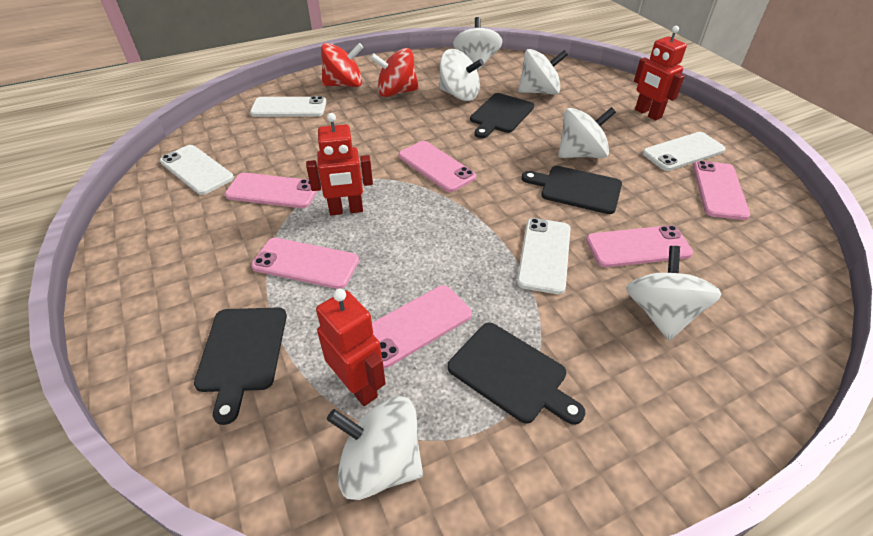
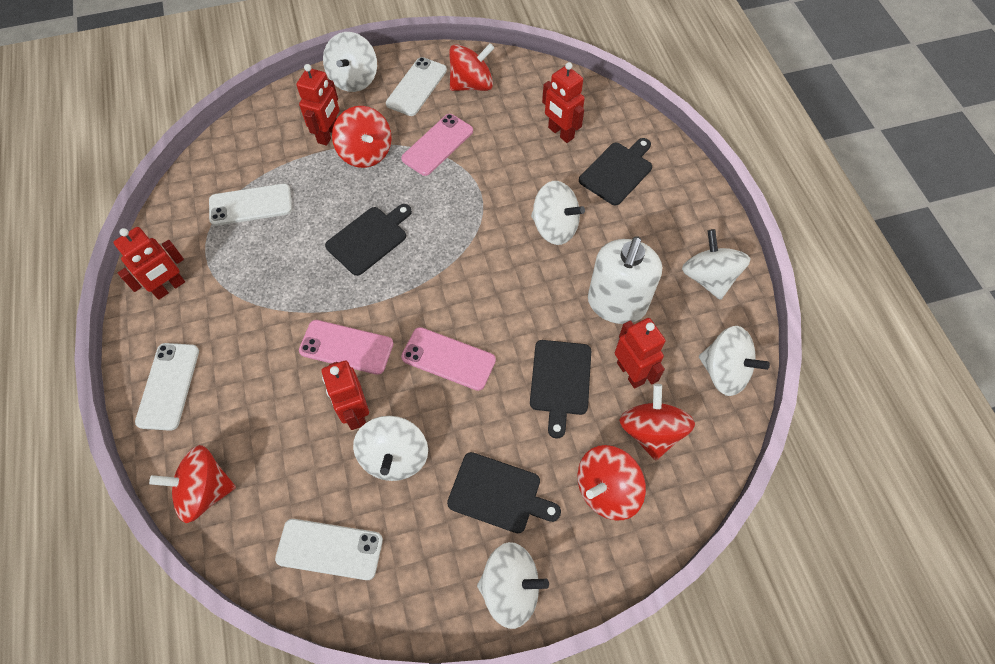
pink phone: [225,173,317,208] [251,238,359,289] [372,285,472,368] [398,141,476,192] [586,225,693,267] [693,161,750,220] = 6 -> [299,320,393,375] [401,114,473,176] [401,327,496,391] = 3
red robot: [306,113,373,215] [316,289,386,406] [634,26,687,121] = 3 -> [113,227,185,300] [296,64,340,146] [322,361,369,430] [542,62,585,143] [615,318,666,389] = 5
red spinning top: [321,43,364,87] [370,48,419,97] = 2 -> [149,445,236,523] [332,106,392,168] [449,43,494,91] [577,445,646,520] [619,384,695,460] = 5
white soap dispenser: none = 0 -> [588,236,662,324] = 1

